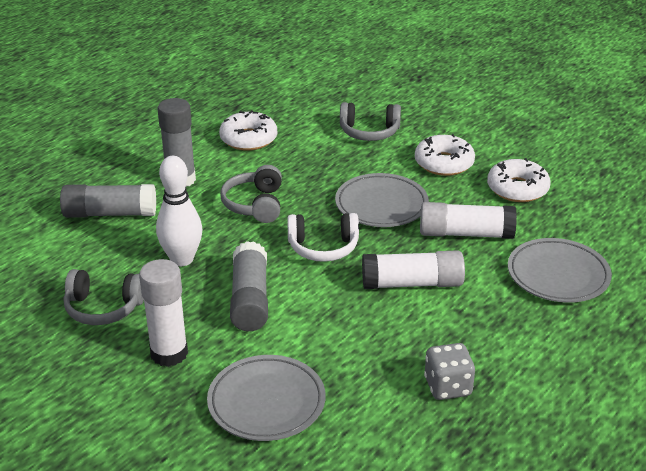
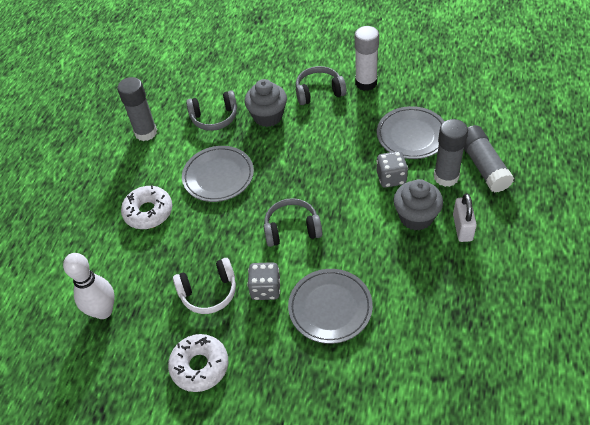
grey cupcake: none = 0 -> [245,79,287,127] [393,179,443,231] = 2
grey dice: [424,343,475,400] = 1 -> [247,262,280,300] [376,151,408,188] = 2
white donut: [219,110,277,151] [415,134,475,176] [487,158,551,202] = 3 -> [121,185,172,229] [168,334,228,392] = 2
white glue stick: [139,259,188,367] [362,250,465,289] [420,202,517,239] = 3 -> [355,26,379,91] = 1
white padlock: none = 0 -> [453,193,477,242] = 1

